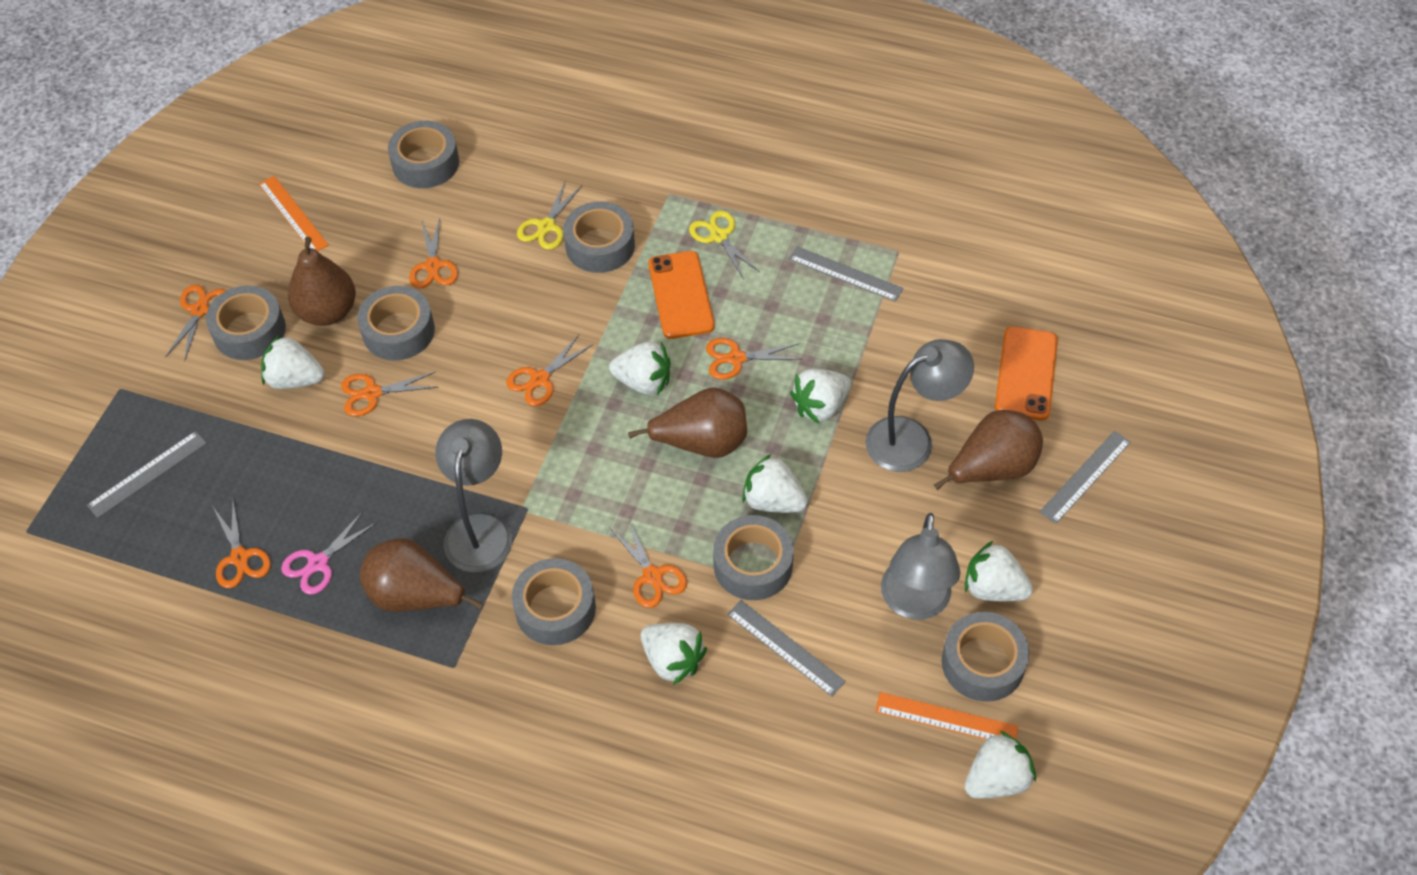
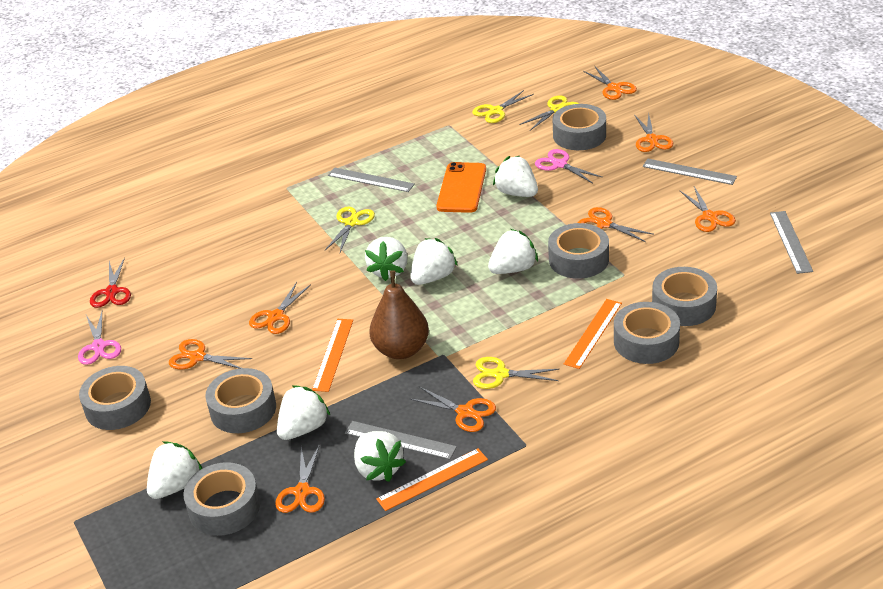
brown pear: [288,237,356,326] [360,538,483,612] [628,387,747,458] [934,410,1043,490] = 4 -> [369,270,429,359] = 1
grey lamp: [435,419,512,573] [865,339,974,472] [881,513,961,620] = 3 -> none = 0
orange phone: [648,251,715,339] [995,326,1058,420] = 2 -> [436,162,486,213] = 1
orange ruler: [259,176,329,251] [875,692,1018,740] = 2 -> [312,319,353,392] [376,448,488,511] [564,299,622,369] = 3
orange scissors: [165,285,226,361] [213,500,271,588] [341,372,439,416] [409,218,458,288] [506,335,593,406] [609,517,687,608] [706,338,802,380] = 7 -> [169,339,252,369] [249,282,311,334] [275,444,325,513] [410,386,496,432] [578,207,654,242] [583,67,637,100] [634,113,673,152] [679,187,736,232] = 8
pink scissors: [281,511,378,595] = 1 -> [78,312,121,365] [535,149,602,184] = 2
red scissors: none = 0 -> [90,257,131,308] = 1
yellow scissors: [517,182,582,250] [689,210,760,280] = 2 -> [325,207,375,252] [472,90,534,123] [473,357,559,389] [519,95,579,130] = 4

